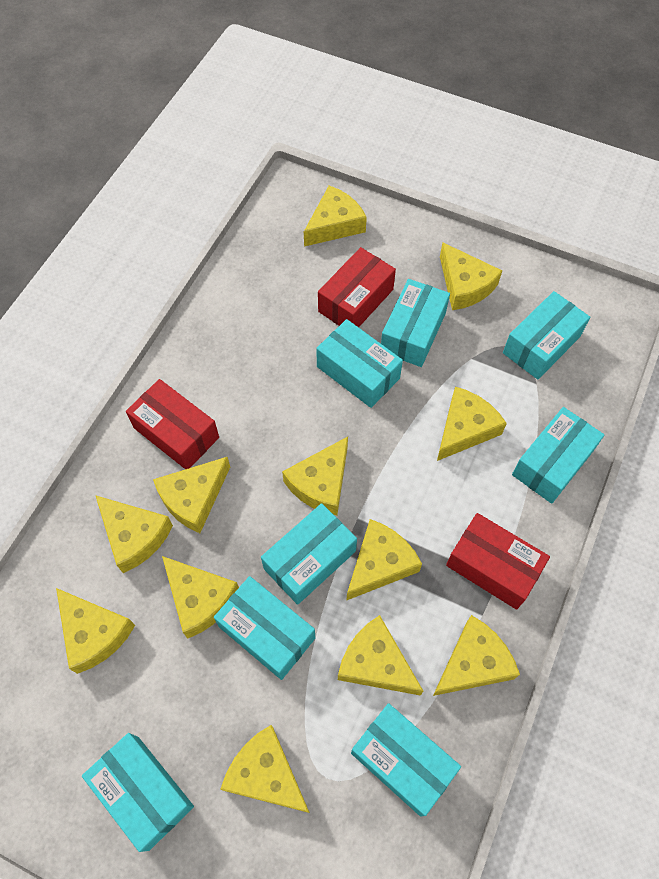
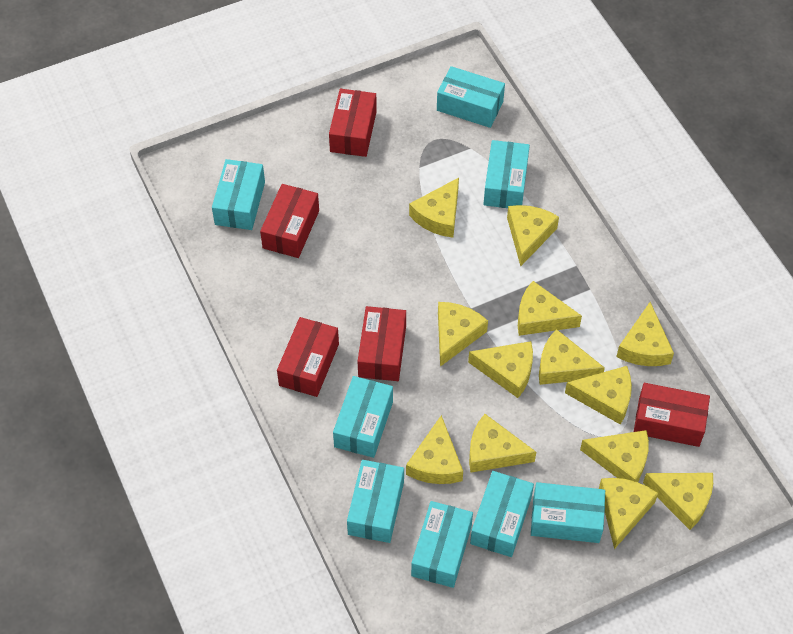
red box: [126,379,219,469] [318,247,396,327] [446,513,550,610] = 3 -> [260,184,319,258] [277,317,339,397] [329,89,377,157] [358,306,406,381] [634,383,710,447] = 5
yellow cheese: [56,588,135,674] [95,495,173,573] [153,457,230,533] [162,556,239,639] [220,725,310,813] [282,437,348,516] [304,185,367,247] [338,615,423,696] [346,519,422,601] [433,615,520,696] [437,387,507,461] [440,242,502,310] = 12 -> [406,415,463,484] [409,178,459,237] [438,302,488,367] [468,341,533,398] [469,414,536,473] [507,205,559,266] [518,281,582,336] [539,329,605,385] [565,366,632,425] [580,430,649,482] [599,478,658,549] [616,302,674,366] [643,473,713,530] = 13

